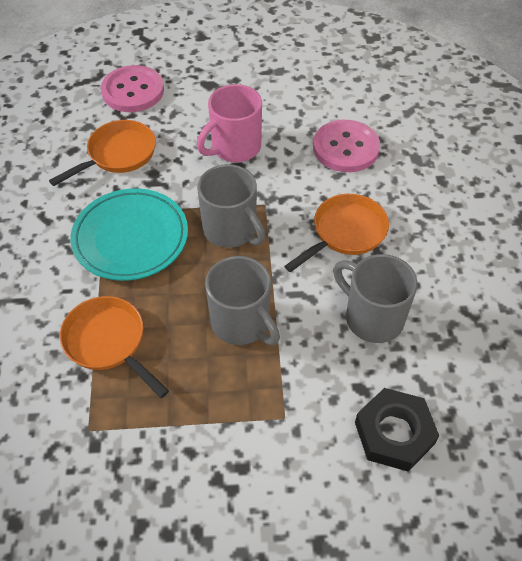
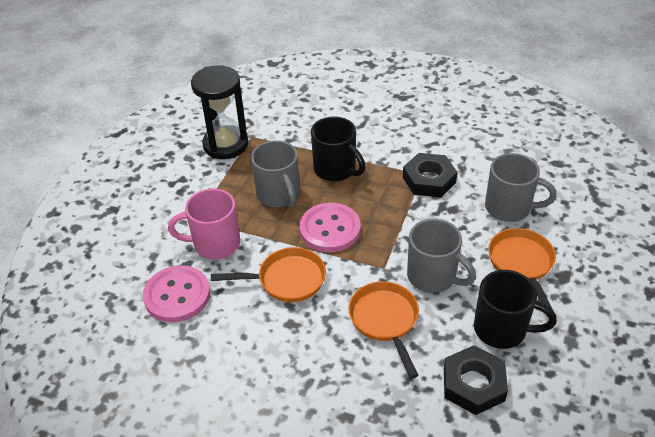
black hourglass: none = 0 -> [191,65,248,159] = 1
black mug: none = 0 -> [311,116,366,181] [474,270,557,349] = 2
black nut: [355,388,439,472] = 1 -> [403,153,457,198] [444,345,508,415] = 2
turquoise plate: [70,189,188,281] = 1 -> none = 0

